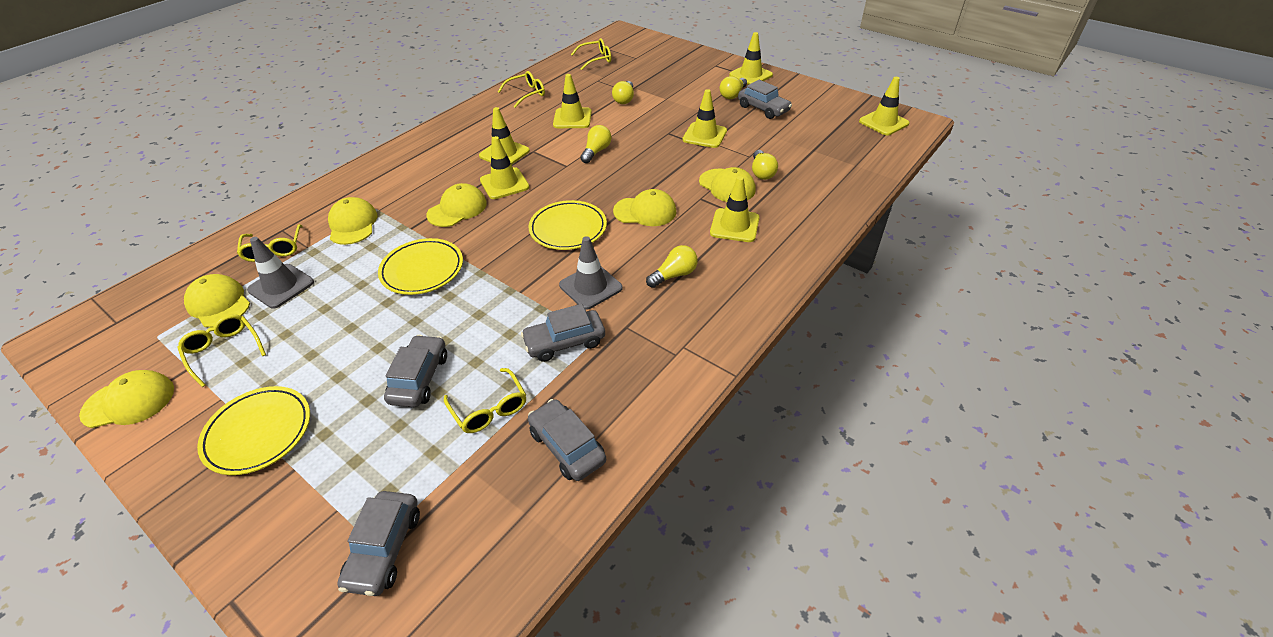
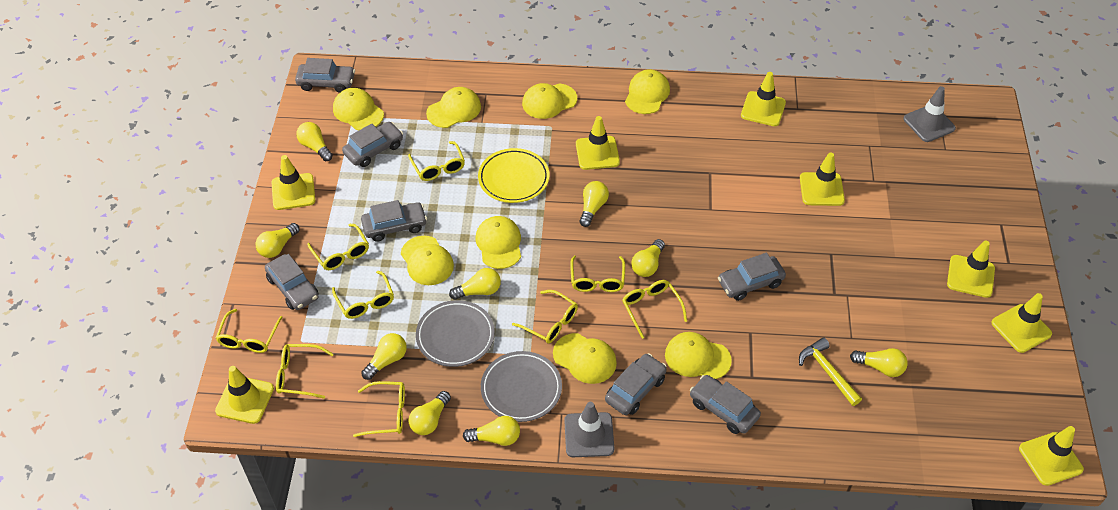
grey car: [337,491,420,596] [384,335,447,407] [521,304,605,362] [528,399,606,481] [738,80,792,119] = 5 -> [265,254,319,310] [295,58,355,93] [342,122,403,167] [361,200,427,242] [605,353,667,415] [690,375,761,434] [718,253,786,301] = 7
grey plate: none = 0 -> [416,300,495,367] [481,351,562,422] = 2
yellow cap: [79,370,174,428] [184,274,250,328] [328,197,378,245] [426,183,487,227] [613,189,676,226] [699,167,756,202] = 6 -> [333,88,384,130] [401,236,454,285] [426,87,481,128] [476,216,521,269] [522,83,577,119] [553,333,617,384] [625,69,670,114] [665,332,732,379] = 8
yellow glasses: [177,314,266,387] [237,224,303,262] [444,368,526,433] [498,71,545,108] [571,38,611,70] = 5 -> [216,309,283,353] [276,344,333,399] [307,224,369,270] [332,271,394,319] [353,381,405,437] [408,141,465,181] [512,290,578,344] [570,256,625,292] [622,280,687,339] = 9
yellow hammer: none = 0 -> [799,337,862,406] = 1
yellow light bulb: [580,125,612,163] [612,81,634,104] [646,245,698,288] [720,76,747,99] [752,150,778,180] = 5 -> [256,223,300,258] [296,122,333,161] [361,333,407,380] [409,391,451,435] [449,268,501,300] [463,416,520,446] [580,181,609,227] [631,239,665,277] [850,348,908,377] = 9
yellow plate: [197,386,310,475] [378,238,463,295] [529,200,607,250] = 3 -> [478,148,549,203] = 1
yellow traffic cone: [479,107,530,165] [480,136,529,199] [553,74,592,128] [682,89,727,148] [710,176,759,242] [729,32,773,85] [859,77,909,135] = 7 -> [215,366,274,424] [271,155,315,210] [576,116,620,170] [741,72,786,126] [800,153,845,206] [947,240,995,298] [991,293,1052,353] [1019,426,1084,486] = 8

